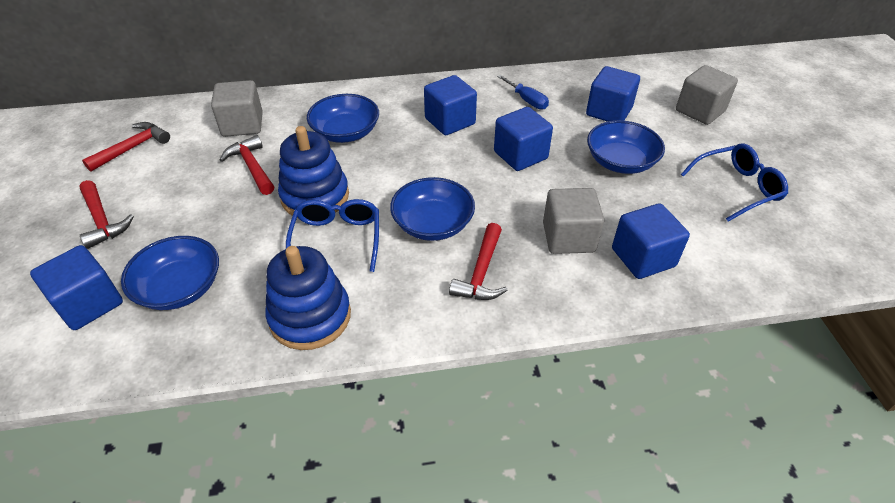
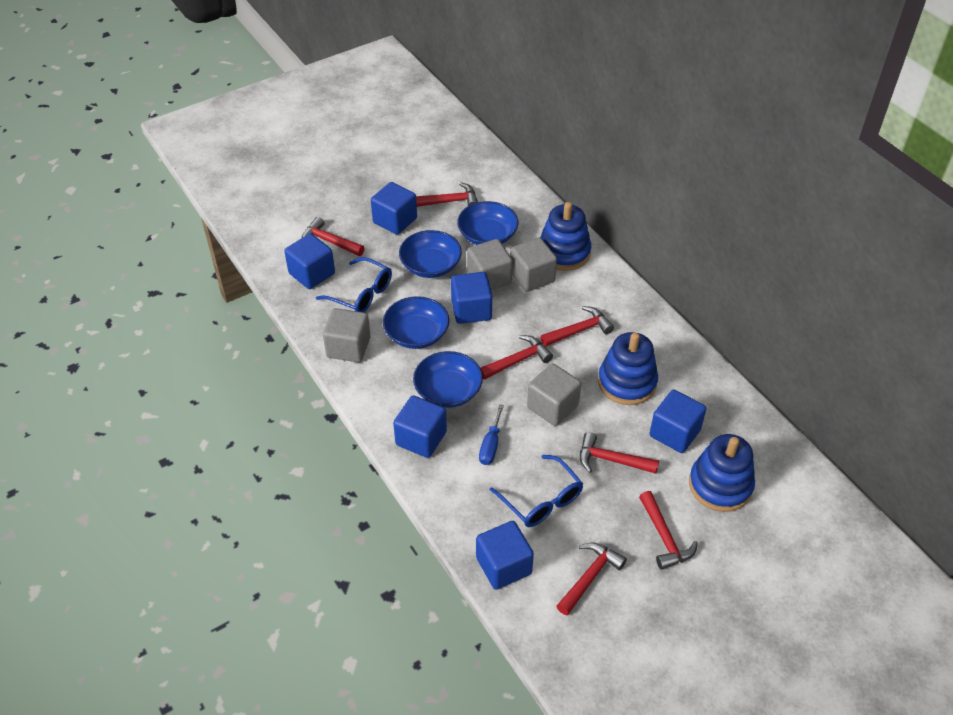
blue cube: [30,245,123,330] [424,75,477,135] [494,107,553,171] [586,66,640,122] [612,203,690,279] = 5 -> [284,234,335,289] [371,182,417,235] [393,396,447,458] [451,272,492,324] [476,521,534,590] [649,390,707,453] = 6
blue stacking toy: [265,246,351,350] [278,126,349,218] = 2 -> [540,202,591,271] [598,332,658,405] [689,434,755,512] = 3
grey cube: [211,80,263,137] [543,188,604,254] [676,65,738,125] = 3 -> [323,308,371,362] [467,239,513,290] [510,237,557,292] [527,363,581,426] = 4
red hammer: [79,180,134,249] [82,122,170,172] [220,135,274,195] [449,223,508,300] = 4 -> [302,217,365,256] [416,182,478,207] [480,335,553,380] [541,306,614,346] [557,542,627,615] [580,432,659,474] [639,491,698,570] = 7

